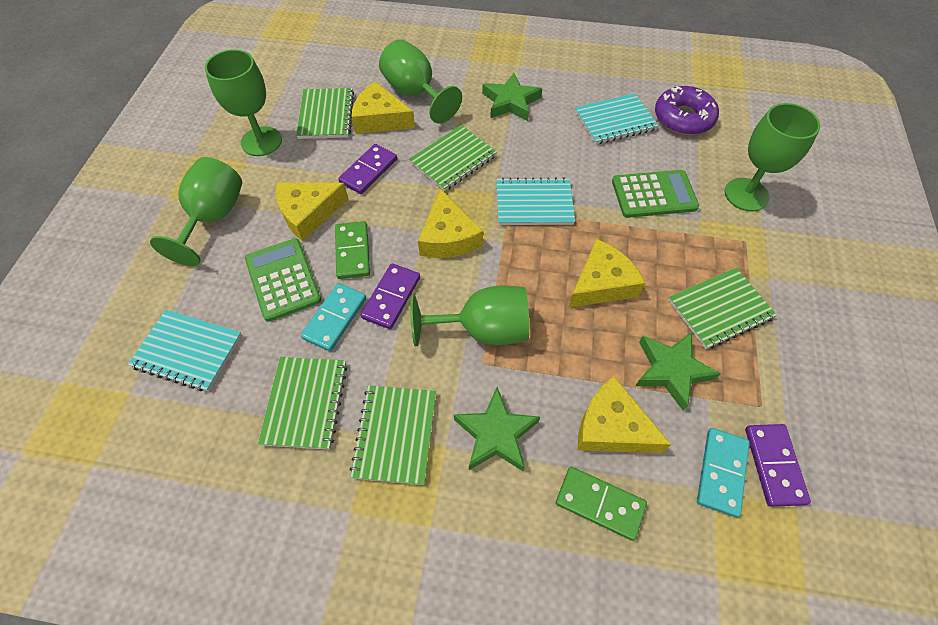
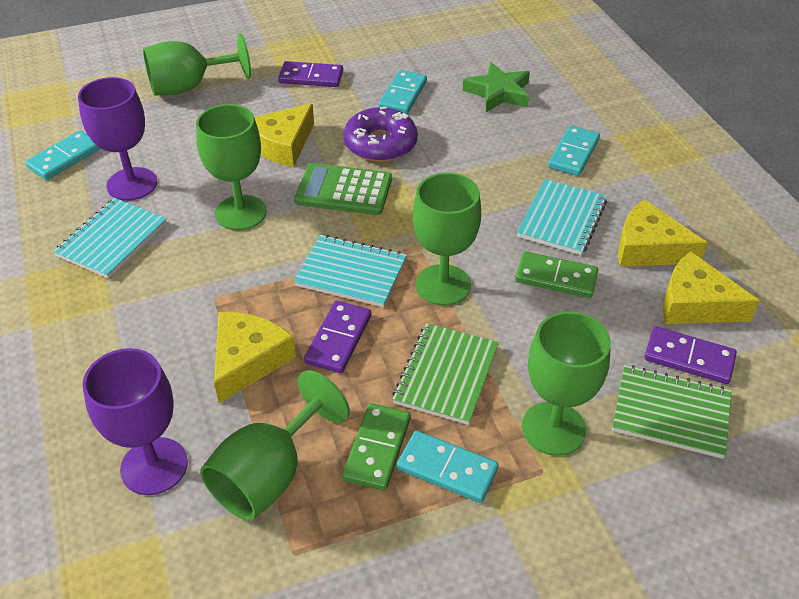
green calculator: [245,238,321,322] [612,170,699,218] = 2 -> [294,163,392,215] = 1
green notebook: [258,357,348,450] [296,88,354,139] [350,385,436,485] [409,125,497,191] [668,268,777,349] = 5 -> [392,323,499,425] [612,365,732,459] = 2
green star: [454,387,540,472] [482,73,542,121] [635,332,721,411] = 3 -> [463,62,530,112] = 1
purple goblet: none = 0 -> [78,77,157,201] [83,348,188,495] = 2
turquoise domino: [301,283,366,351] [697,428,749,517] = 2 -> [25,131,101,180] [379,70,427,114] [397,431,499,503] [548,125,600,176] = 4
yellow cheese: [276,182,348,241] [351,81,415,134] [418,189,483,258] [568,239,645,308] [578,376,671,453] = 5 -> [214,312,296,403] [254,104,314,167] [618,199,708,266] [663,252,760,324] = 4

